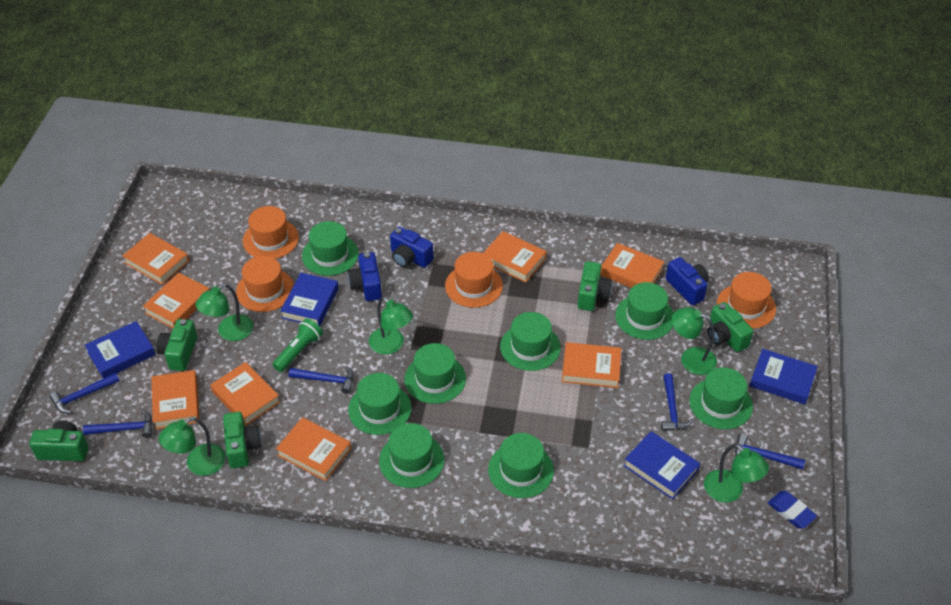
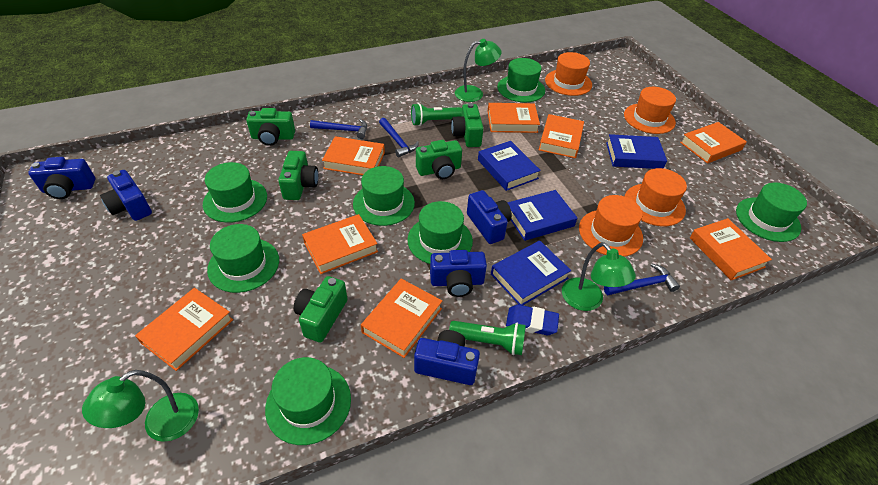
blue camera: [348,252,382,301] [390,227,433,268] [666,257,709,305] = 3 -> [28,157,96,199] [100,170,152,221] [414,330,480,385] [430,250,487,297] [467,190,512,244] = 5
blue hammer: [50,373,119,413] [83,410,153,438] [288,366,354,394] [661,373,693,431] [735,433,805,470] = 5 -> [310,119,367,139] [379,118,419,157] [604,264,680,295] = 3
green flashlight: [272,318,323,372] = 1 -> [411,103,462,126] [449,321,526,355] = 2
green hat: [302,221,359,276] [348,373,411,435] [379,423,444,488] [404,343,466,404] [488,433,554,498] [500,312,561,371] [615,282,673,340] [689,367,753,429] = 8 -> [203,162,267,223] [207,224,279,293] [265,357,351,445] [353,166,415,226] [407,201,473,264] [497,58,545,102] [736,183,807,242] = 7
green lamp: [159,417,225,476] [195,283,253,341] [369,297,413,355] [672,307,717,375] [704,444,769,503] = 5 -> [82,370,199,442] [455,39,502,102] [562,242,636,311] = 3

